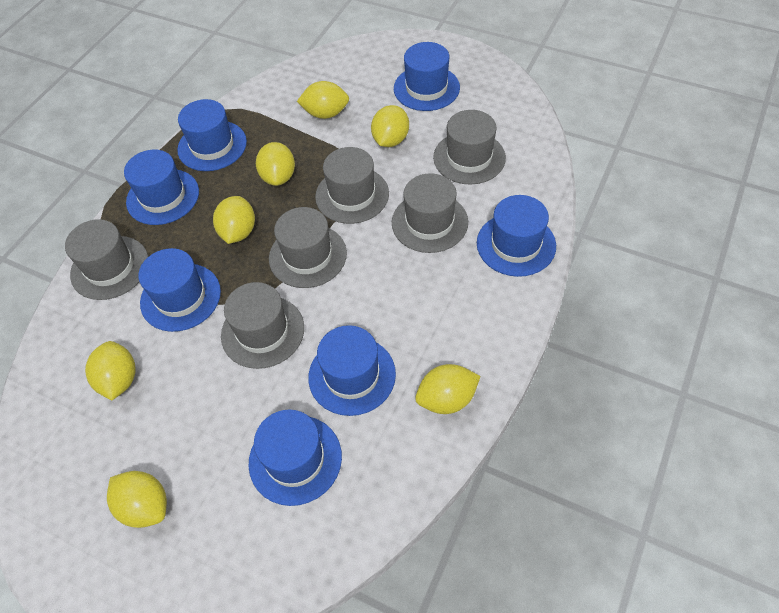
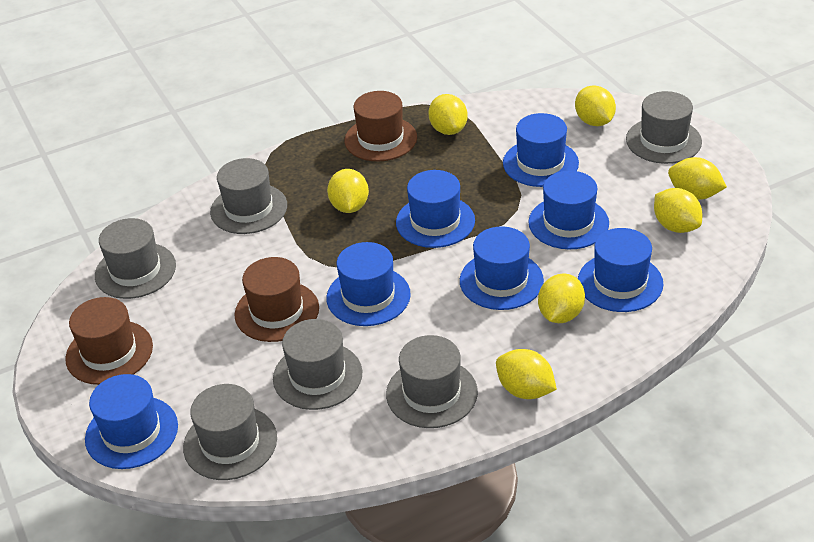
brown hat: none = 0 -> [65,297,153,385] [234,257,319,342] [344,91,417,161] = 3

